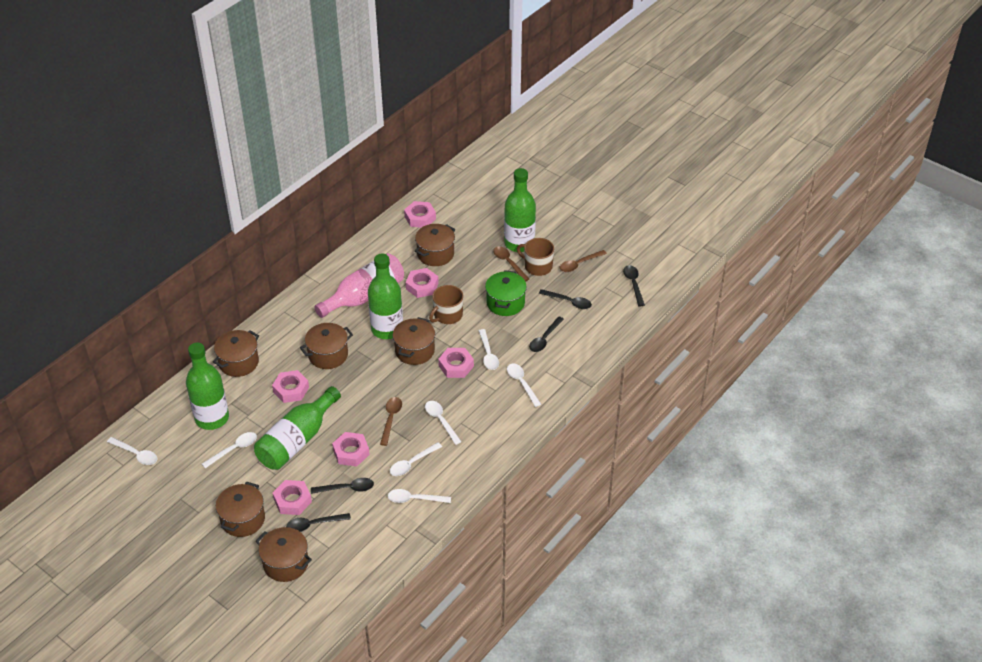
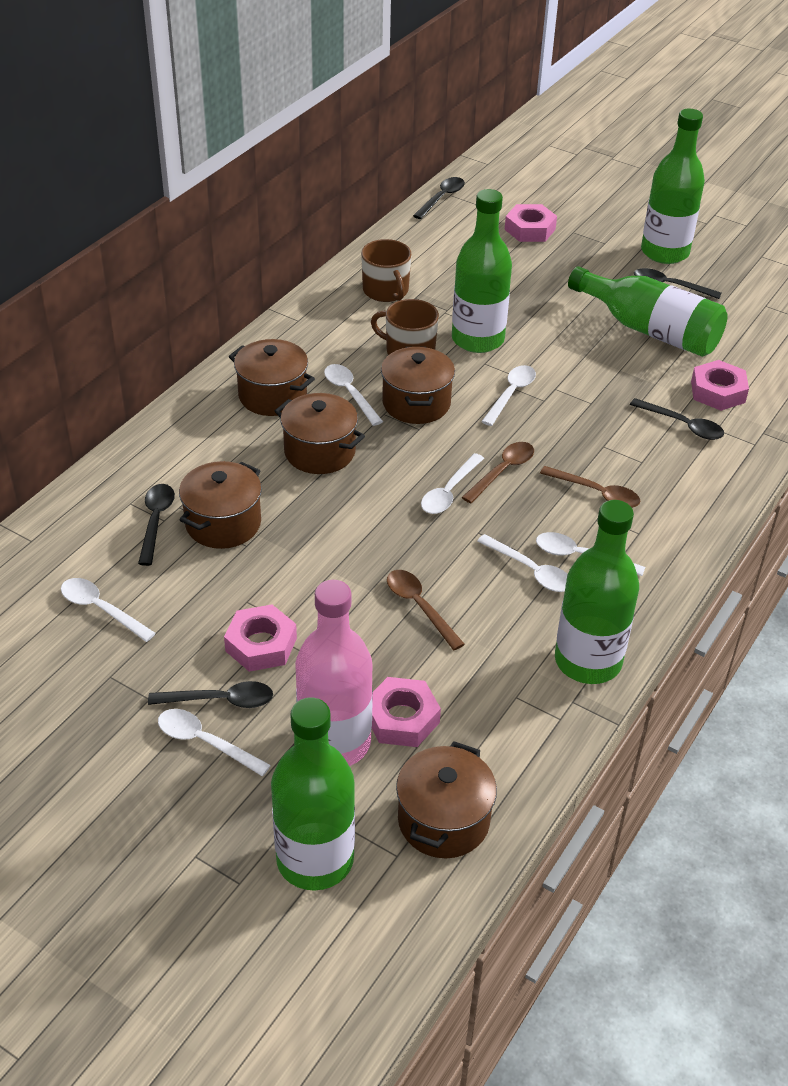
brown pot: [213,330,259,377] [216,482,265,537] [256,527,312,582] [300,323,353,369] [393,317,435,365] [415,224,456,266] = 6 -> [179,461,262,549] [229,339,315,416] [275,393,365,474] [381,347,455,424] [396,741,497,858] = 5
green bottle: [186,342,229,430] [254,386,341,470] [368,254,403,339] [504,168,536,252] = 4 -> [271,697,355,891] [452,189,512,353] [555,500,639,684] [568,266,728,357] [641,109,705,264] = 5
green pot: [485,270,527,316] = 1 -> none = 0
pink nut: [272,370,309,403] [273,480,312,515] [332,432,370,466] [404,201,436,228] [406,268,439,298] [438,348,474,378] = 6 -> [224,605,297,672] [372,677,441,747] [504,204,557,242] [691,360,749,411] = 4

